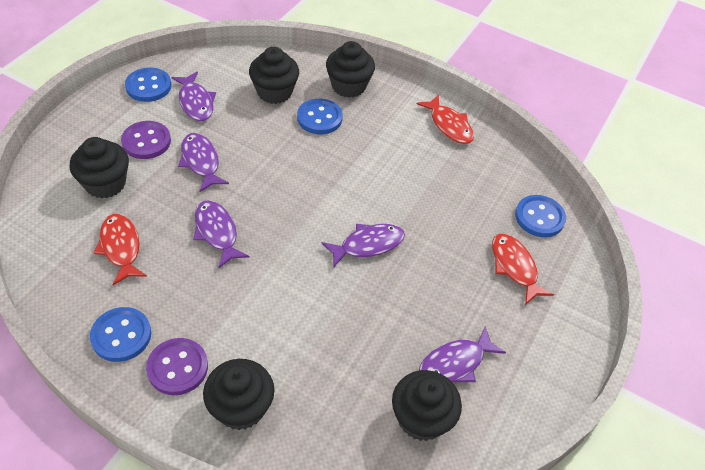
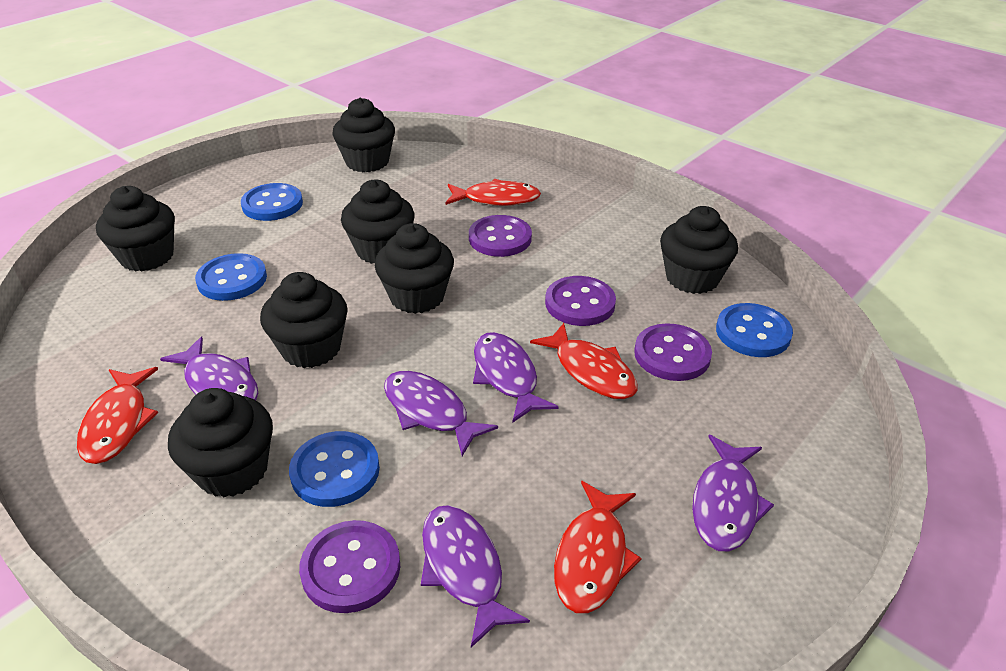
black cupcake: [70,137,129,199] [203,359,274,430] [249,47,299,104] [326,41,375,98] [392,370,462,441] = 5 -> [96,186,175,272] [168,388,273,497] [260,272,348,368] [332,98,395,172] [341,180,415,264] [375,223,454,314] [660,206,738,294] = 7
purple button: [121,121,171,159] [146,338,208,395] = 2 -> [299,520,400,613] [469,215,532,257] [545,276,616,326] [634,323,712,381] = 4
red fish: [94,214,147,285] [417,94,474,144] [492,234,554,305] = 3 -> [77,367,158,464] [446,179,541,206] [530,323,637,399] [554,481,642,613] = 4

